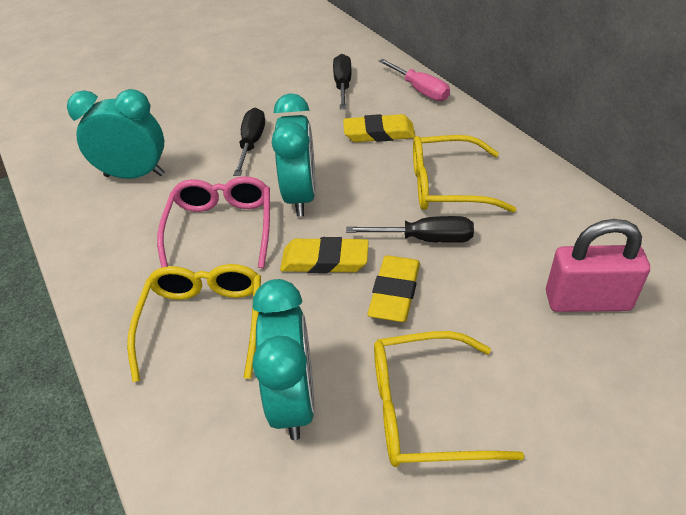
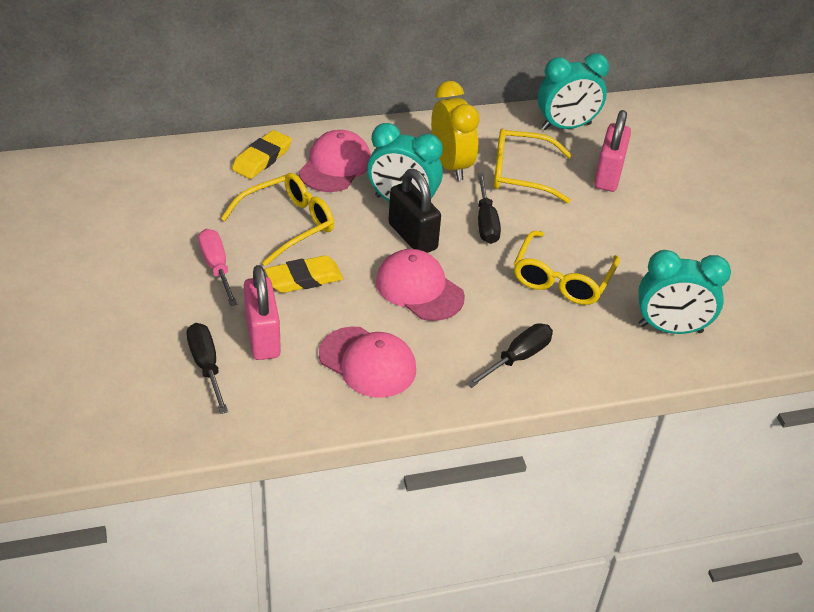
black padlock: none = 0 -> [388,169,441,253] = 1
pink cap: none = 0 -> [299,130,371,192] [319,327,416,398] [376,249,465,321] = 3
pink glasses: [157,176,270,268] = 1 -> none = 0
pink padlock: [546,219,650,312] = 1 -> [244,265,281,360] [594,110,631,192] = 2
yellow clock: none = 0 -> [431,81,480,181] = 1
yellow eraser: [280,237,369,273] [343,114,416,142] [367,255,420,322] = 3 -> [232,130,292,179] [265,255,343,293] = 2

